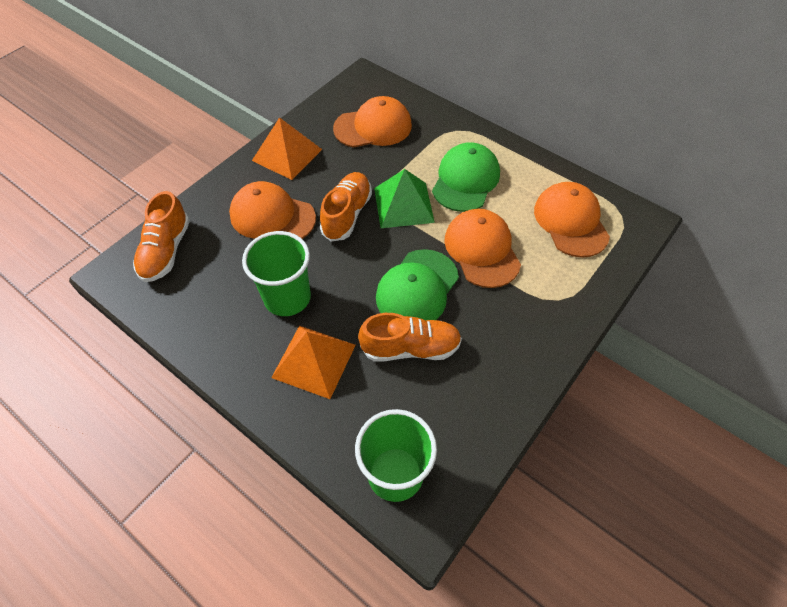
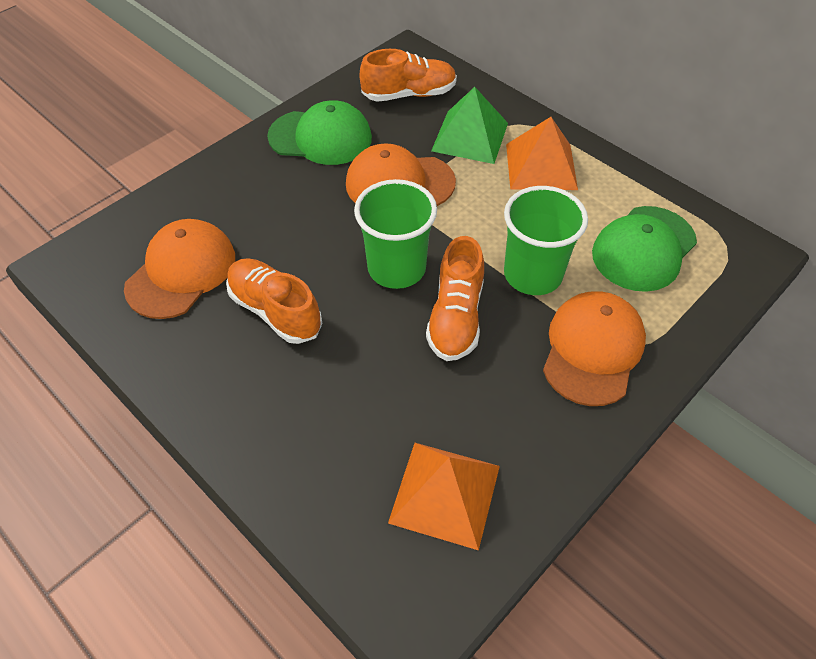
orange cap: [229,181,316,239] [333,96,412,148] [444,209,521,288] [534,182,610,258] = 4 -> [124,219,235,319] [346,143,456,206] [543,291,646,406] = 3

